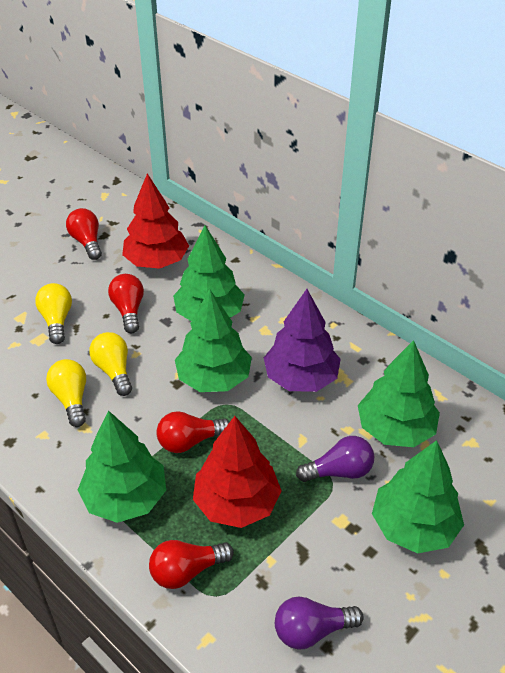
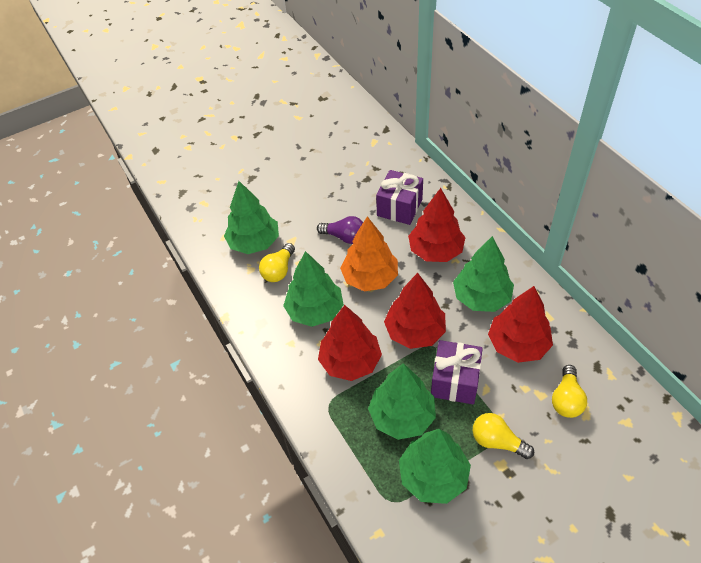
orange tree: none = 0 -> [340,216,398,292] = 1
purple gift: none = 0 -> [376,170,423,225] [431,340,483,404] = 2
purple light bulb: [275,596,364,650] [296,436,374,482] = 2 -> [317,216,363,244] = 1
purple tree: [264,289,341,392] = 1 -> none = 0
red light bulb: [66,208,102,260] [108,274,144,333] [149,540,234,589] [156,411,229,453] = 4 -> none = 0
red tree: [122,174,189,269] [193,416,281,528] = 2 -> [318,305,382,381] [384,273,446,349] [408,188,466,262] [488,286,553,363] = 4

